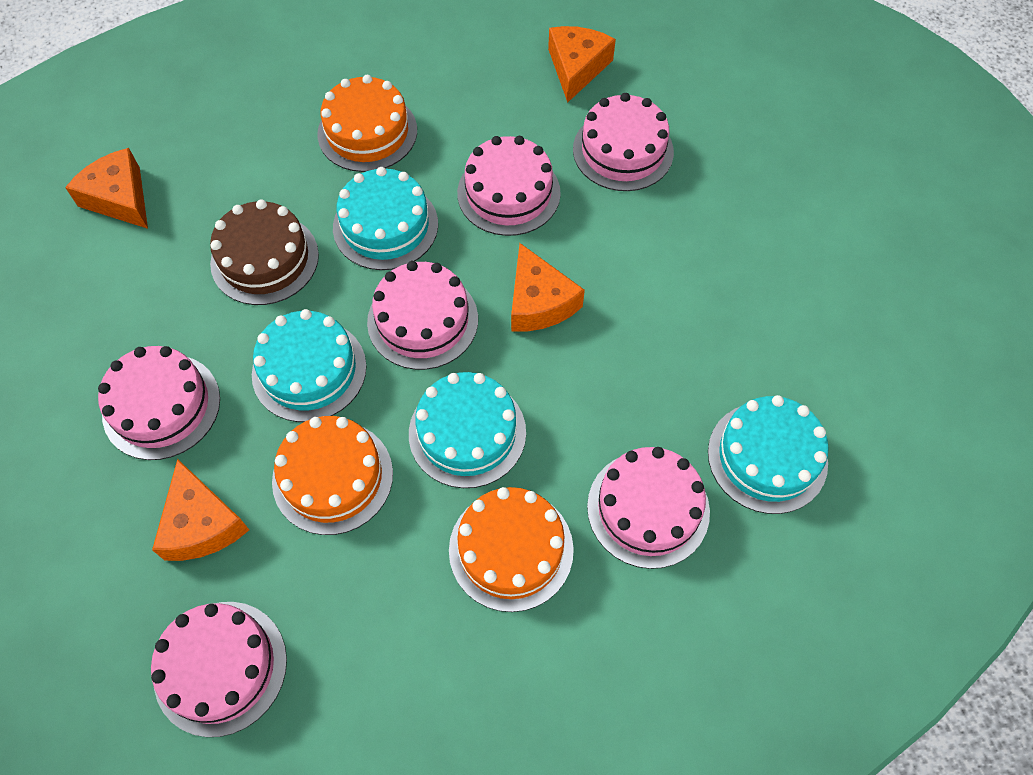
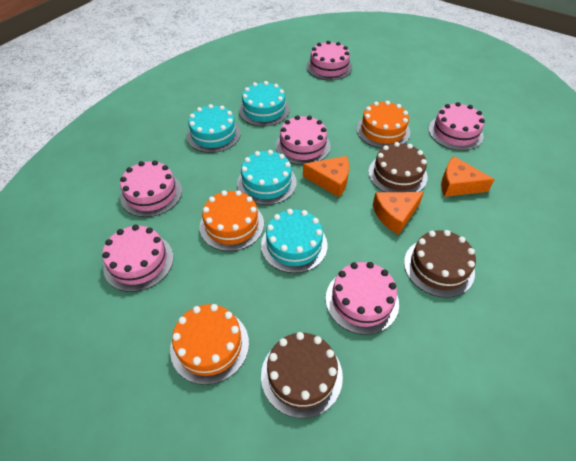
brown cake: [210,199,319,305] = 1 -> [261,332,343,418] [368,142,428,192] [404,230,476,298] = 3
orange cheese: [65,148,148,229] [152,459,249,561] [511,243,585,332] [548,26,616,103] = 4 -> [303,156,349,197] [373,192,424,235] [441,156,495,197] = 3

